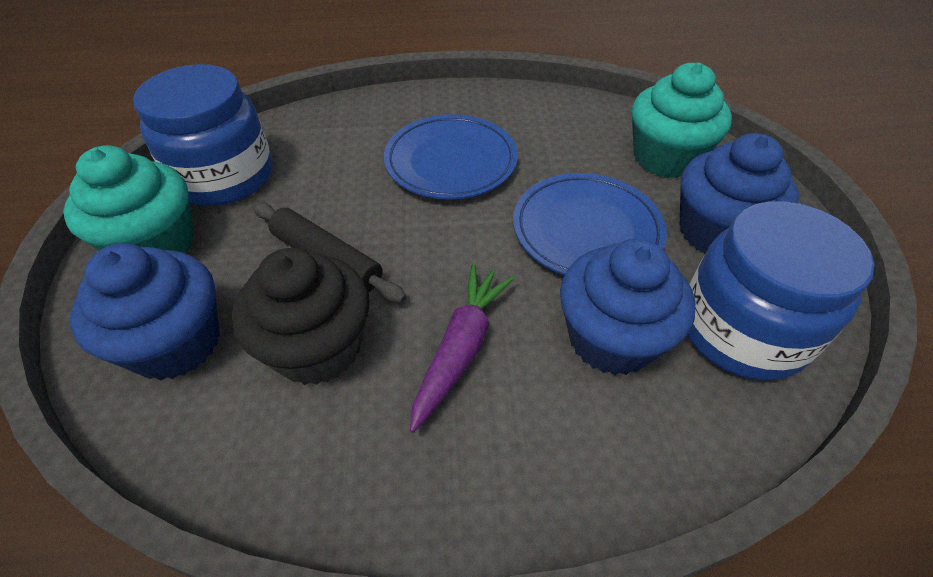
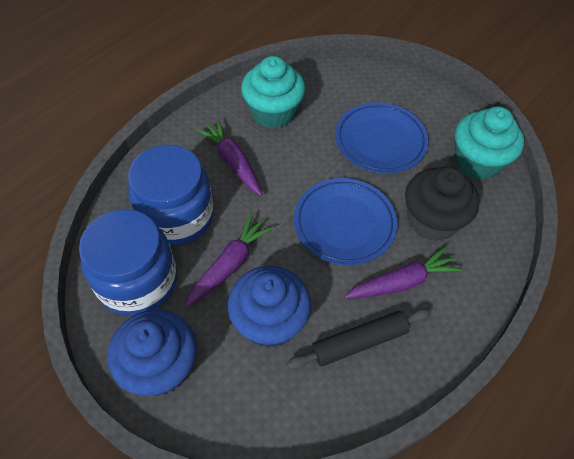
blue cupcake: [70,243,220,380] [560,239,695,375] [680,133,799,254] = 3 -> [107,310,197,396] [228,266,311,348] = 2
purple carrot: [410,264,515,433] = 1 -> [185,213,275,307] [196,119,263,196] [344,246,462,299] = 3

